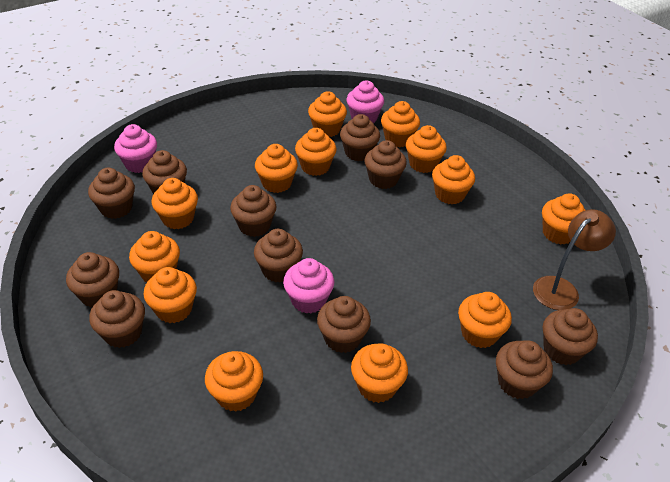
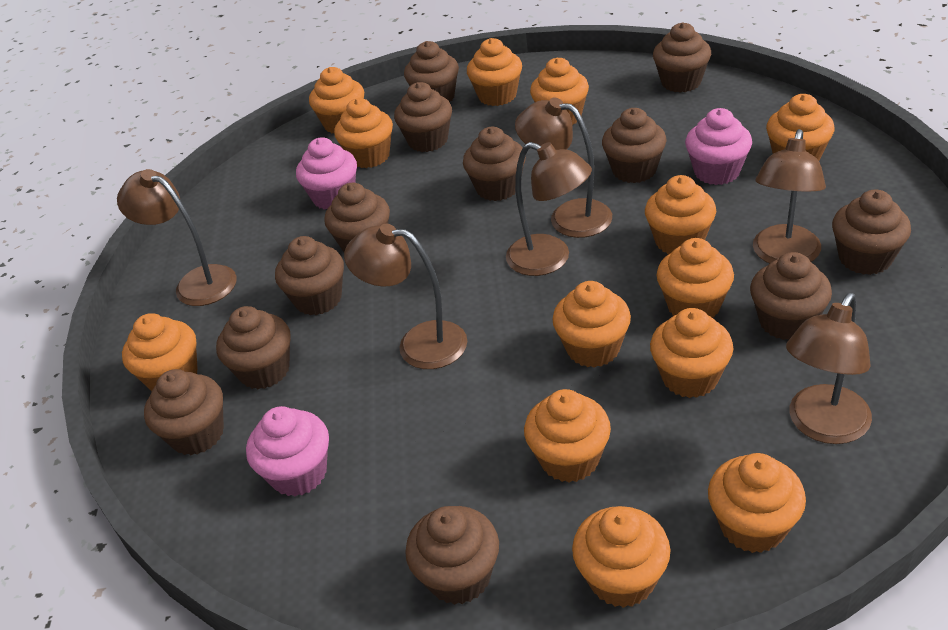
brown cupcake: [66,252,119,308] [88,168,135,219] [89,290,145,348] [142,150,187,194] [230,185,276,237] [254,229,303,283] [317,296,371,353] [340,114,380,161] [364,140,407,189] [496,340,553,399] [543,308,598,365] = 11 -> [144,369,224,455] [216,306,291,389] [275,236,344,315] [324,183,390,252] [394,82,452,152] [404,41,459,102] [405,506,499,605] [463,127,526,201] [602,108,667,183] [653,22,711,93] [750,252,832,340] [832,190,911,275] = 12
brown lamp: [533,209,616,310] = 1 -> [117,169,237,306] [344,224,467,369] [506,142,592,276] [515,97,612,238] [753,129,826,264] [786,293,872,444] = 6

